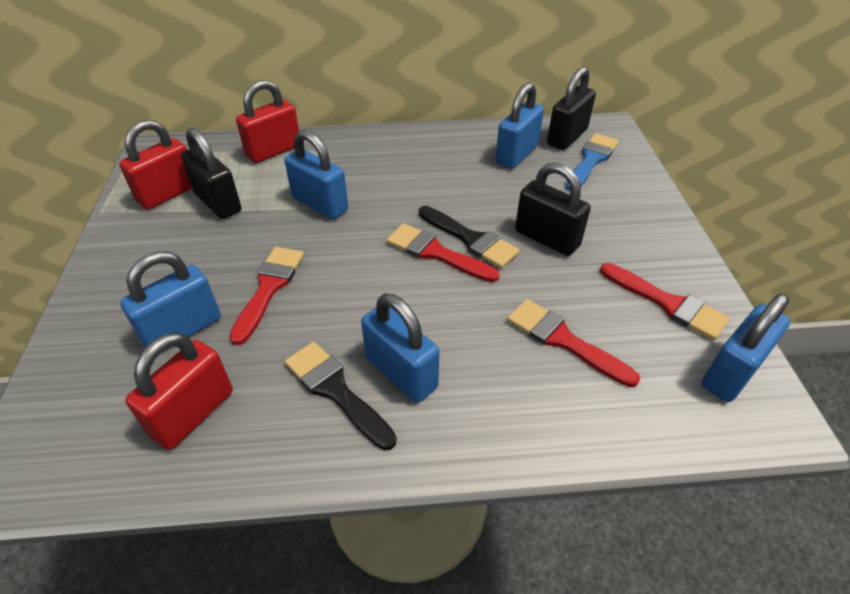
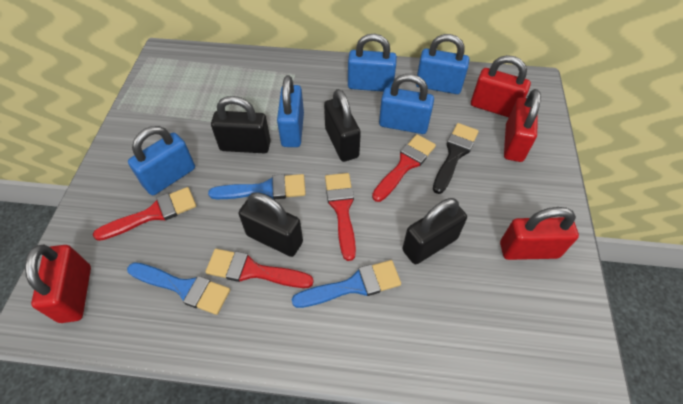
black brush: [285,342,397,450] [419,206,520,268] = 2 -> [433,123,479,194] = 1
black padlock: [181,128,241,219] [515,162,591,256] [547,67,596,150] = 3 -> [211,96,271,153] [239,193,303,257] [324,89,361,162] [402,198,467,264] = 4
blue brush: [565,133,619,191] = 1 -> [127,262,230,315] [208,174,306,199] [291,260,401,308] = 3
red padlock: [119,119,192,210] [125,332,233,450] [236,80,299,163] = 3 -> [25,245,91,323] [471,55,531,117] [500,207,579,260] [504,89,541,162] = 4

